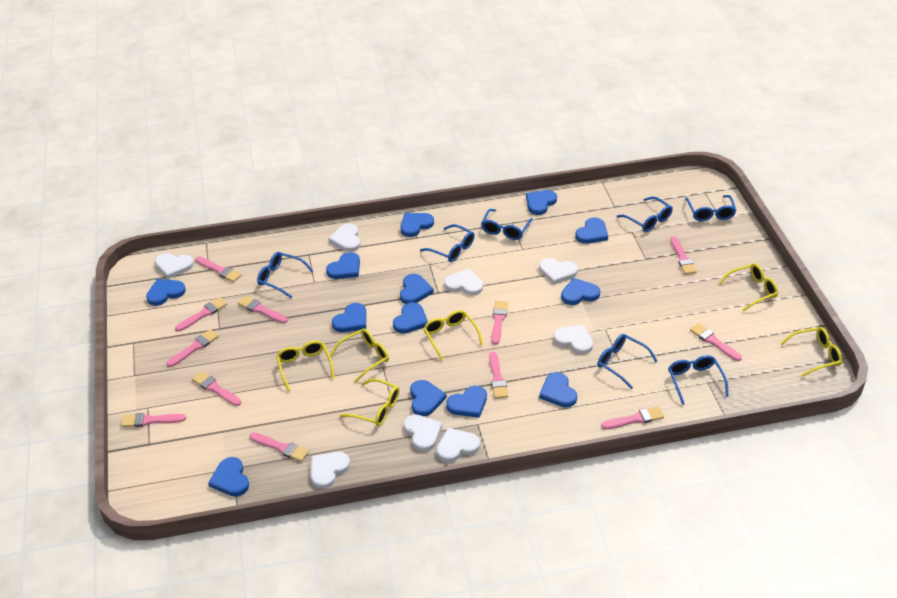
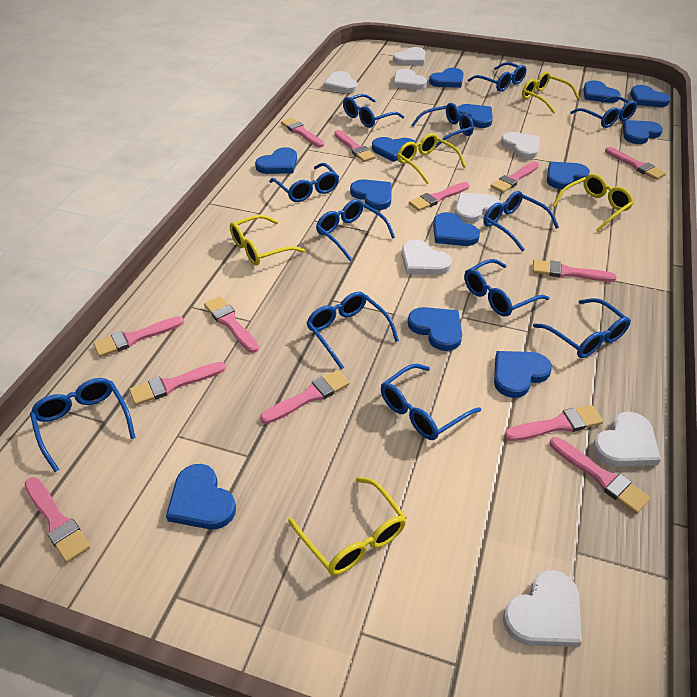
blue glasses: [257,252,313,298] [420,224,475,262] [481,209,533,240] [597,334,658,389] [617,197,673,232] [668,355,728,405] [685,195,737,221] = 7 -> [30,378,136,472] [269,163,339,202] [307,292,399,370] [316,199,395,261] [343,94,404,128] [381,364,481,440] [411,103,474,148] [464,259,550,317] [468,62,527,92] [483,191,559,252] [533,298,631,358] [570,96,637,128] = 12
pink brush: [121,413,186,427] [167,329,219,367] [175,297,227,332] [192,371,241,406] [195,256,242,282] [238,296,288,323] [250,432,309,462] [489,352,509,399] [491,301,508,345] [601,407,664,429] [670,236,697,275] [690,323,742,361] = 12 -> [25,477,91,563] [93,316,184,357] [129,362,226,405] [204,296,259,353] [260,370,350,424] [281,118,324,147] [334,130,376,162] [409,182,469,211] [491,162,539,193] [504,405,603,441] [533,260,617,282] [550,437,651,514] [605,147,666,180] = 13
yellow glasses: [276,341,334,391] [330,328,389,383] [340,379,399,426] [423,310,483,361] [719,263,778,311] [780,327,842,377] = 6 -> [230,215,305,265] [288,477,407,575] [397,133,466,184] [522,71,580,114] [552,174,633,232] = 5

